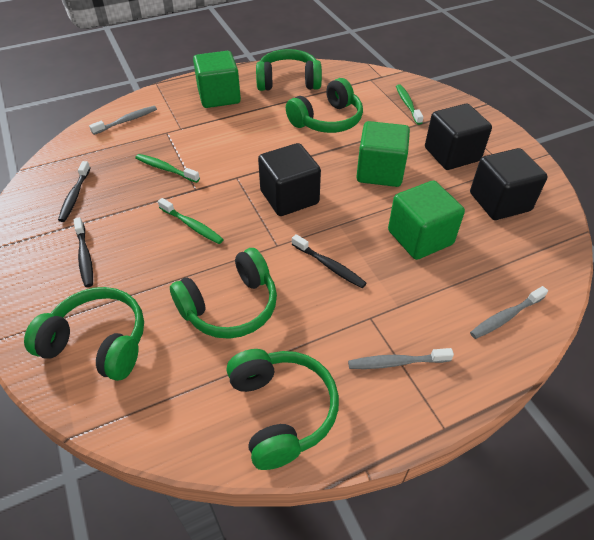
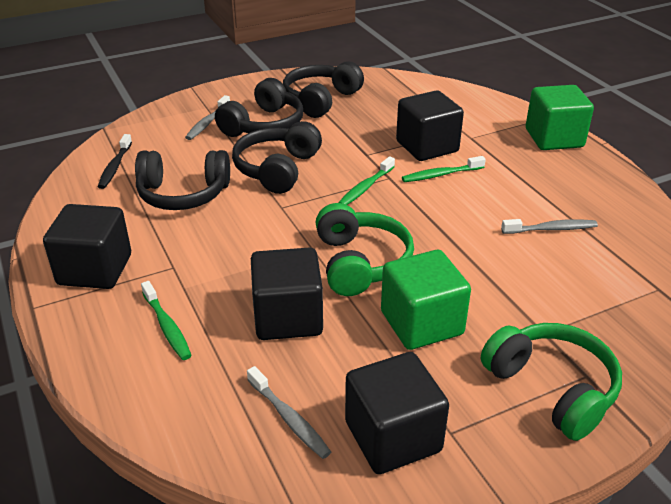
black cube: [258,143,321,216] [425,104,492,170] [470,148,548,220] = 3 -> [43,204,131,289] [251,247,323,340] [345,352,449,474] [396,90,464,161] = 4
black headphones: none = 0 -> [135,150,230,210] [215,78,303,137] [232,121,322,194] [283,61,364,118] = 4
black toothbrush: [58,161,90,222] [73,217,93,287] [292,234,367,288] = 3 -> [97,134,132,189] = 1
green cube: [193,51,241,108] [356,121,410,187] [388,181,465,260] = 3 -> [381,250,471,350] [526,85,594,150] = 2
green headphones: [24,287,144,381] [170,248,277,339] [227,349,339,470] [256,49,322,91] [286,78,363,133] = 5 -> [316,203,414,296] [481,323,622,441] = 2

